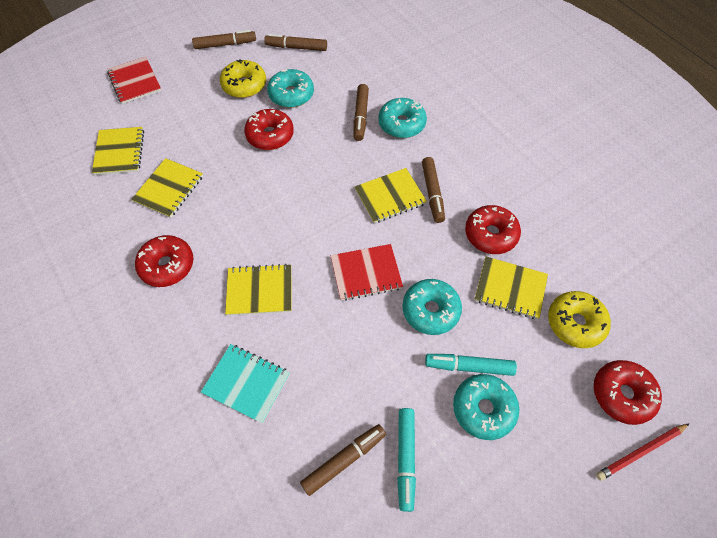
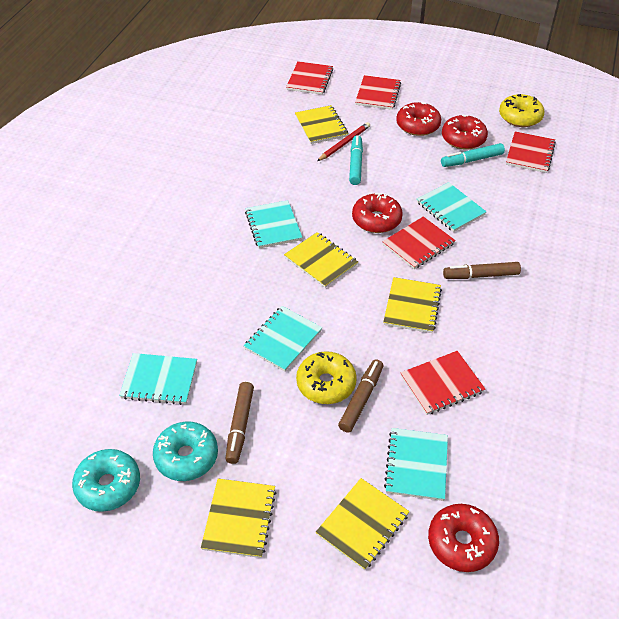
brown marker: [192,30,256,49] [264,34,327,51] [300,424,386,496] [353,84,369,141] [422,157,445,223] = 5 -> [226,382,254,464] [338,359,383,433] [443,262,521,279] = 3
red notebook: [107,57,161,104] [331,244,403,301] = 2 -> [286,61,333,95] [355,75,401,110] [382,216,456,269] [401,351,485,415] [506,131,556,173] = 5
turquoise donut: [267,69,314,108] [378,98,427,138] [402,279,462,335] [453,374,519,440] = 4 -> [72,449,140,512] [153,422,218,481] = 2
turquoise notebook: [201,344,290,424] = 1 -> [119,353,197,405] [244,306,322,372] [245,200,303,248] [384,428,448,501] [417,182,486,232] = 5

